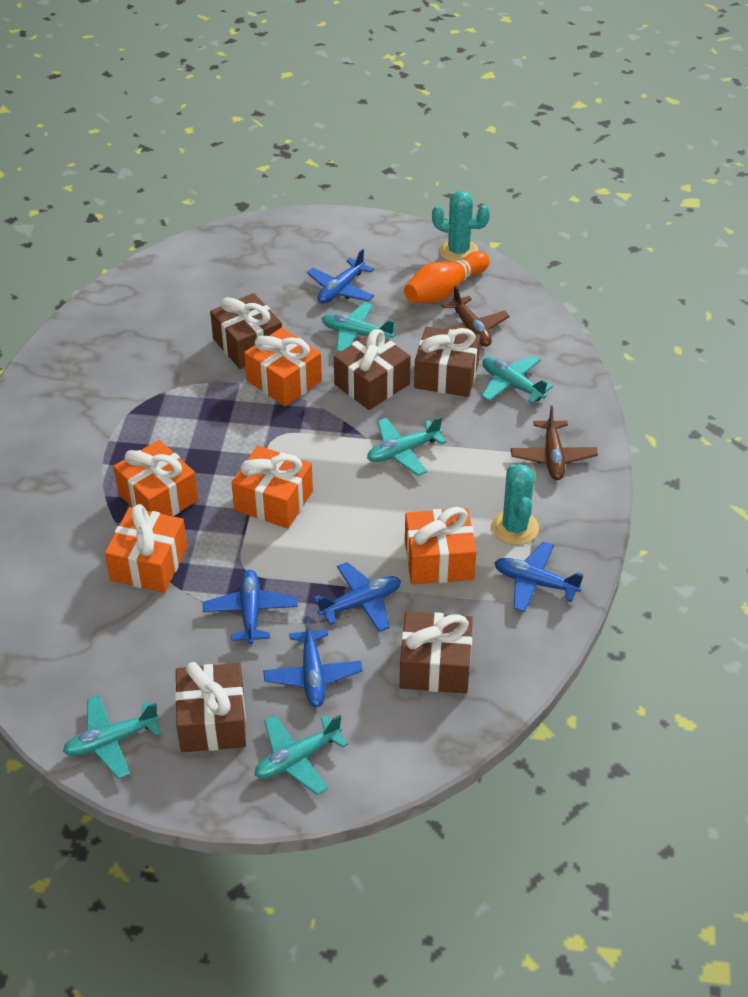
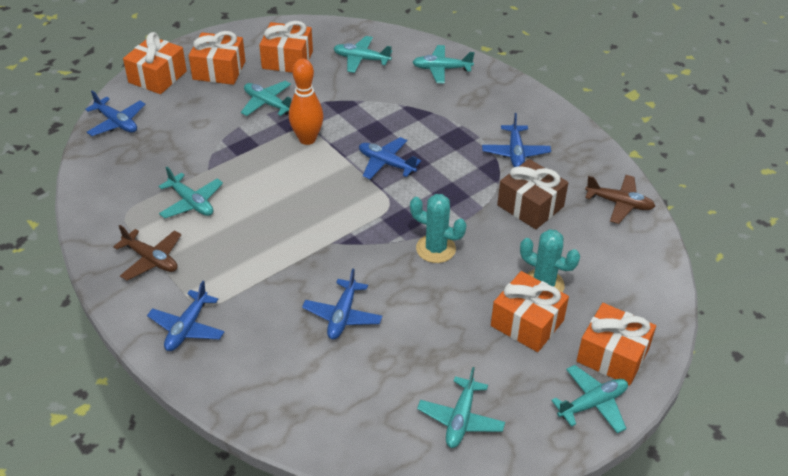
brown gift: [175,662,246,752] [210,293,282,369] [334,329,411,410] [400,611,473,694] [414,327,481,397] = 5 -> [497,159,568,229] = 1
turquoise plane: [63,695,161,779] [255,715,348,795] [321,302,396,352] [367,416,446,476] [481,355,553,403] = 5 -> [158,167,223,219] [241,81,291,116] [333,36,392,73] [413,45,475,84] [417,367,505,448] [551,365,628,433] = 6

